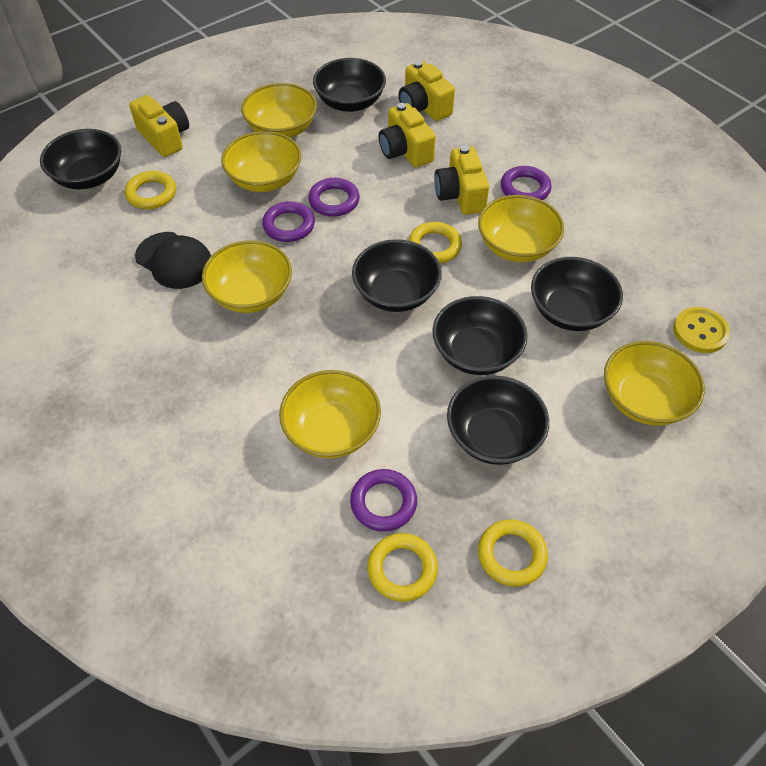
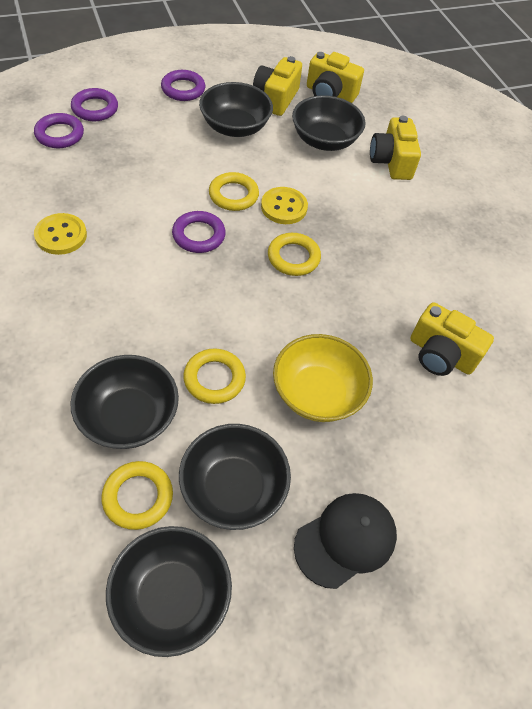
black bowl: [40,129,121,189] [313,58,386,112] [352,239,442,312] [432,296,528,375] [447,375,549,465] [531,257,623,331] = 6 -> [70,355,179,449] [106,526,232,657] [179,424,291,530] [199,82,273,137] [292,95,366,151] = 5
yellow bowl: [202,240,292,313] [221,131,301,192] [241,83,317,138] [279,370,381,458] [478,195,564,262] [604,341,705,426] = 6 -> [273,334,373,422] = 1
yellow button: [673,307,730,353] = 1 -> [34,213,87,255] [261,187,308,224] = 2

